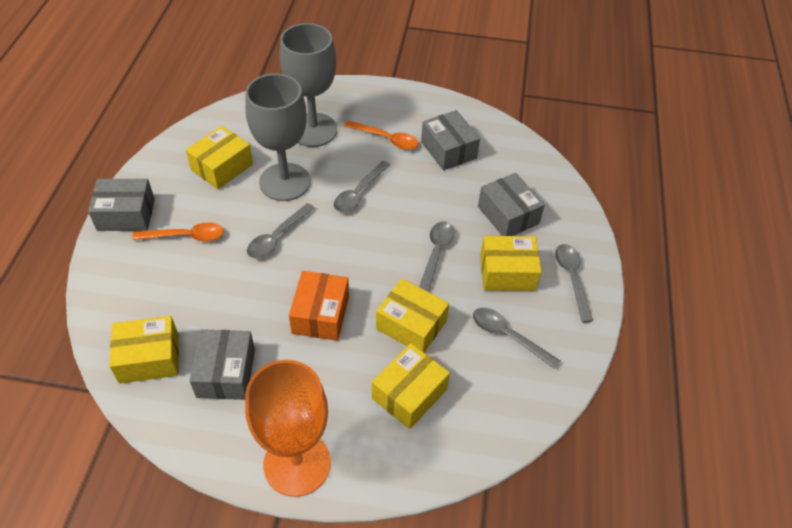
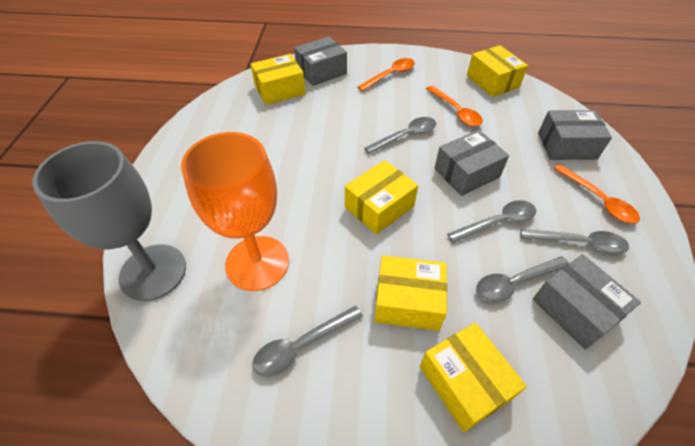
grey goblet: [245,73,311,201] [280,23,337,147] = 2 -> [32,141,186,301] = 1
orange box: [289,271,349,341] = 1 -> none = 0
orange spoon: [132,222,224,242] [344,120,419,150] = 2 -> [357,58,415,91] [426,85,483,126] [554,164,640,224] = 3

